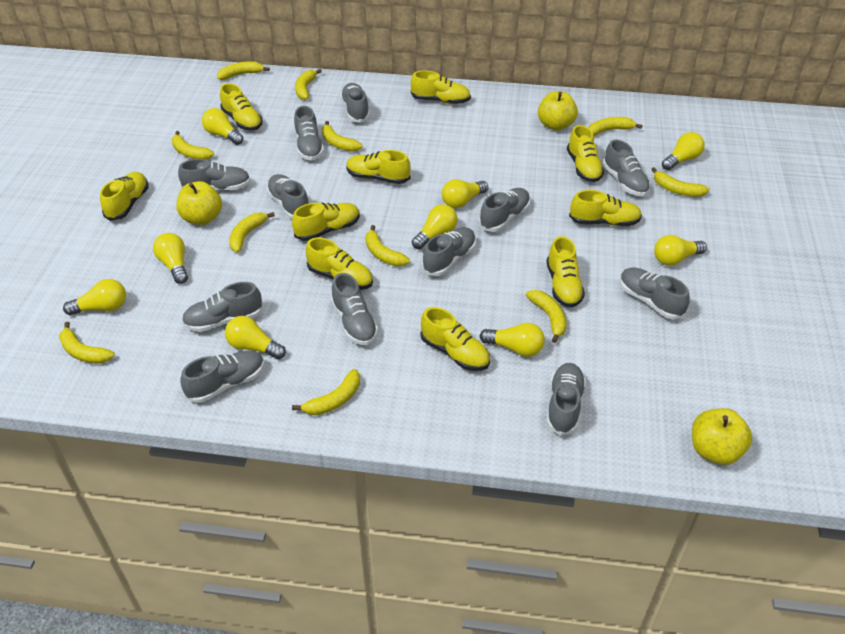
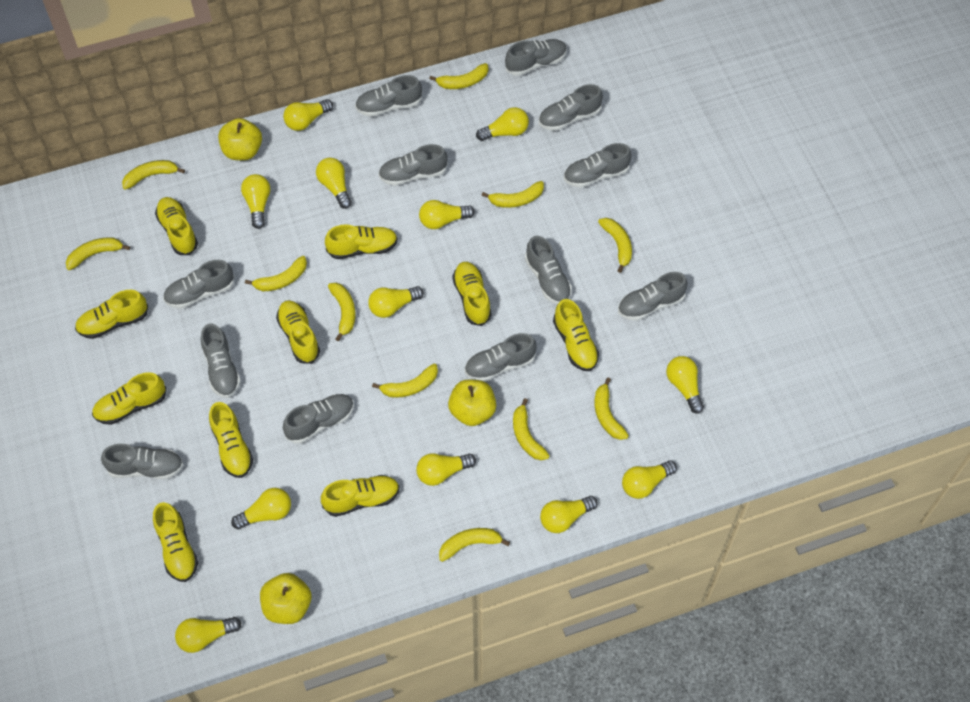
yellow light bulb: [63,279,126,315] [153,233,188,284] [202,108,243,145] [225,316,286,359] [412,204,458,249] [442,179,488,208] [480,323,545,357] [654,235,707,266] [662,132,705,170] = 9 -> [175,617,241,653] [231,488,291,529] [241,174,270,229] [283,99,333,131] [316,158,352,209] [368,286,424,318] [416,453,476,486] [419,200,475,229] [476,107,529,141] [540,496,598,533] [622,460,677,499] [666,356,704,414] = 12

